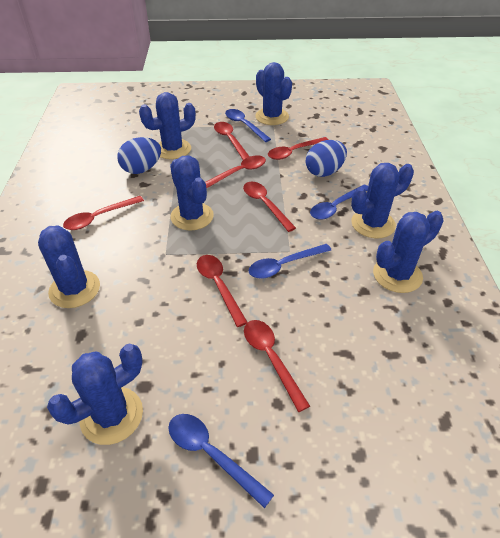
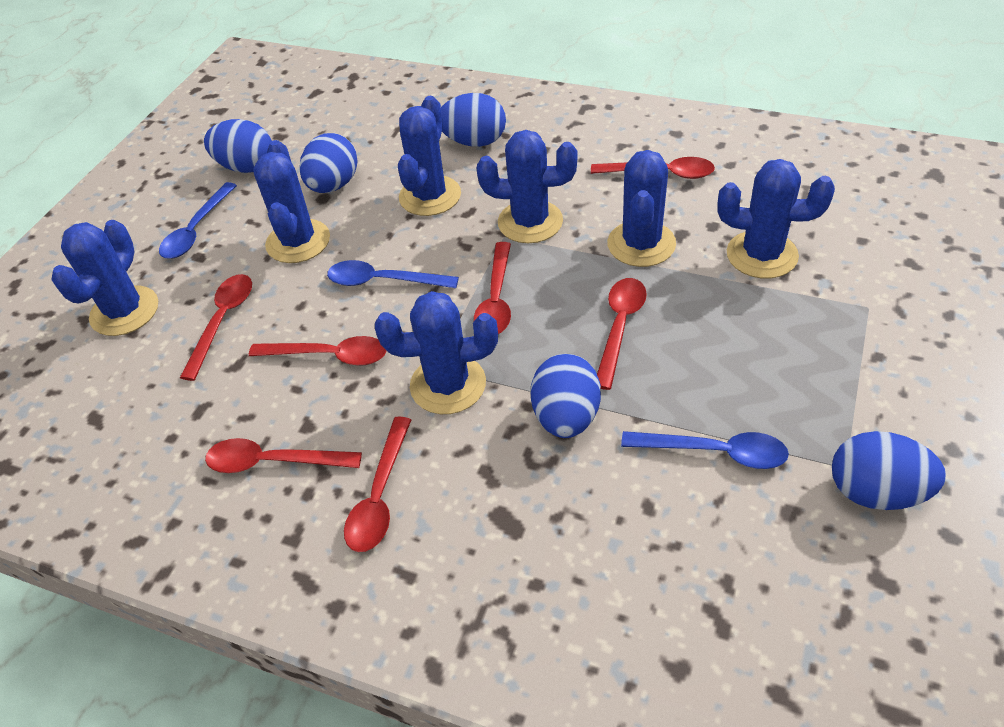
blue egg: [117,137,161,174] [306,140,347,177] = 2 -> [204,119,272,173] [299,133,357,193] [441,93,506,147] [531,354,601,438] [832,431,946,510] = 5
blue spoon: [169,414,274,508] [225,109,271,142] [249,244,331,279] [310,184,368,220] = 4 -> [159,182,237,259] [327,260,459,288] [621,431,789,469] = 3

